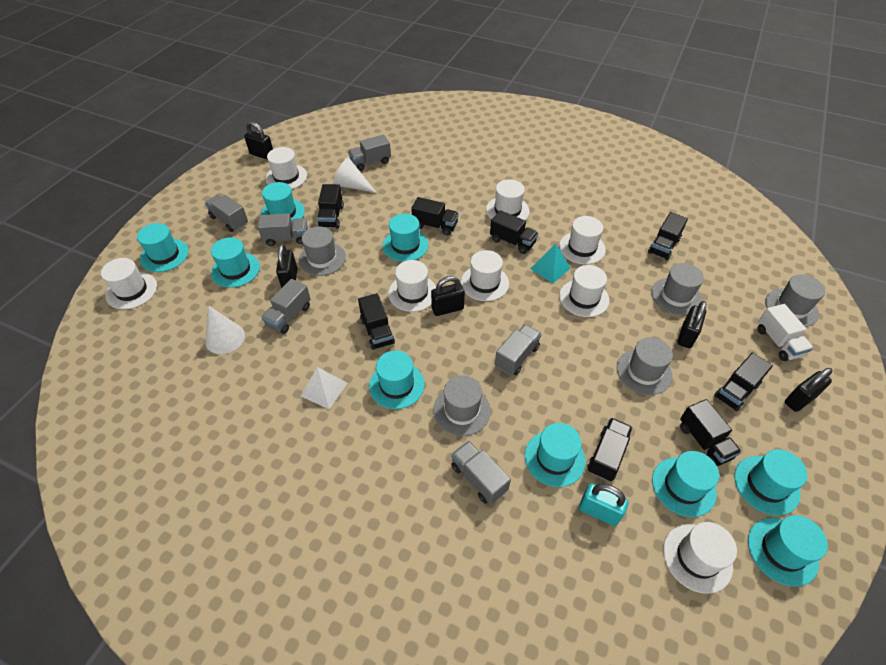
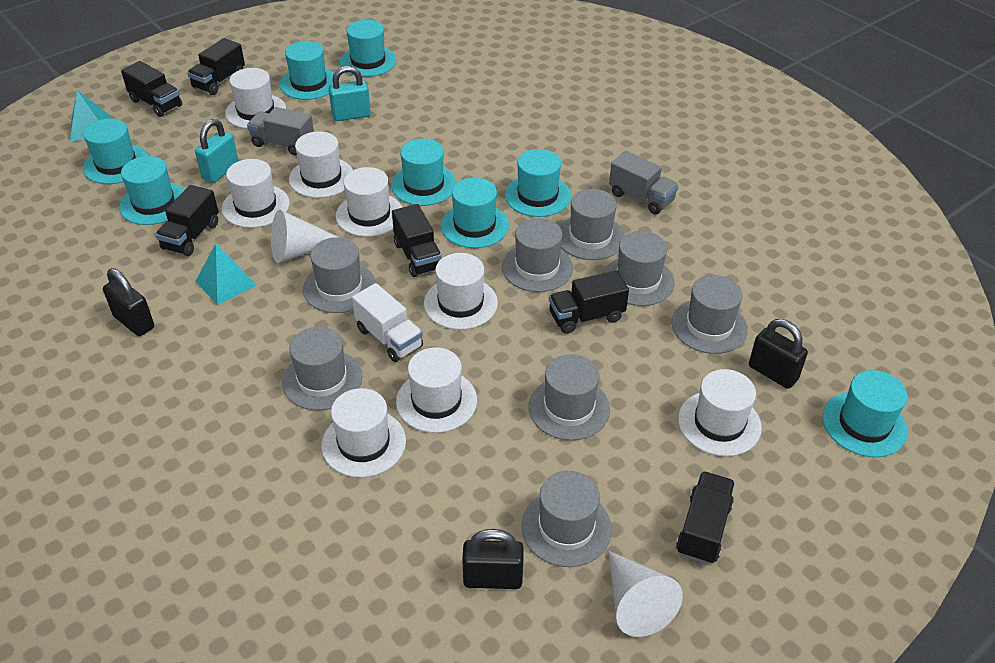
black padlock: [244,122,273,160] [276,244,298,288] [431,276,465,316] [677,301,706,348] [785,368,832,412] = 5 -> [103,268,154,336] [462,529,524,589] [749,319,808,389] = 3
black truck: [317,184,344,228] [358,293,395,350] [411,197,459,236] [490,210,538,254] [587,418,633,481] [648,212,688,260] [680,399,741,466] [714,352,773,411] = 8 -> [121,61,182,117] [155,185,218,256] [187,38,245,95] [392,204,442,277] [549,270,629,334] [676,471,735,564] = 6
grey hat: [299,226,346,276] [433,375,491,436] [617,337,673,395] [651,263,704,315] [765,275,825,327] = 5 -> [282,327,362,410] [303,237,376,313] [502,218,573,292] [521,471,612,567] [528,354,610,440] [559,189,625,260] [603,231,675,306] [672,275,748,354] = 8
grey truck: [205,195,248,232] [258,213,308,246] [261,279,311,334] [348,135,391,171] [451,441,511,505] [495,324,542,375] = 6 -> [247,107,314,155] [609,151,679,214] = 2
turquoise hat: [137,223,189,272] [211,237,260,288] [261,182,305,221] [369,351,425,409] [383,214,429,262] [525,423,586,487] [652,451,719,517] [734,449,808,516] [748,515,828,586] = 9 -> [83,119,148,184] [119,156,184,225] [280,41,334,100] [340,20,396,77] [391,139,457,206] [440,178,509,248] [505,149,571,217] [823,370,908,457] = 8
turquoise padlock: [579,483,628,526] = 1 -> [195,119,239,183] [329,66,371,121] = 2
turquoise pyramid: [530,244,570,283] = 1 -> [70,90,110,142] [196,244,256,305] = 2
white pyramid: [301,367,347,409] = 1 -> none = 0

